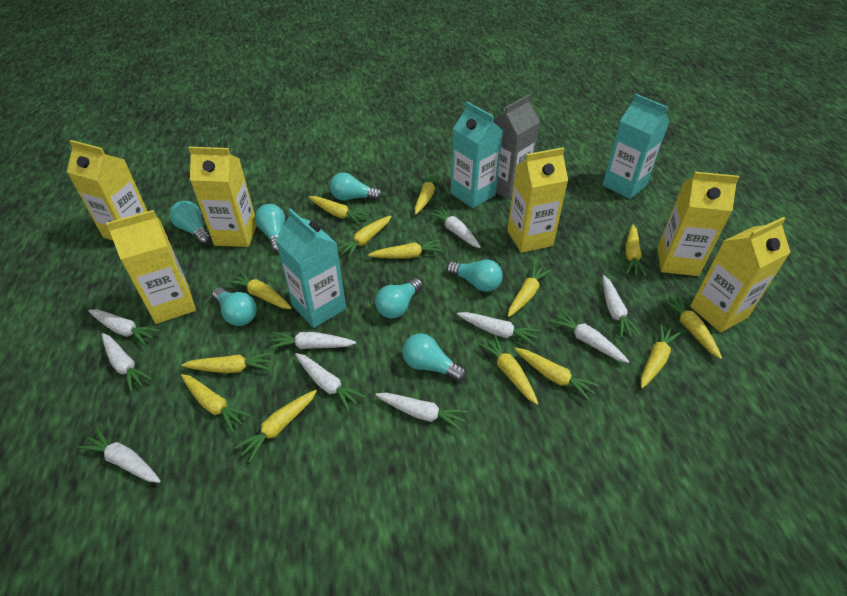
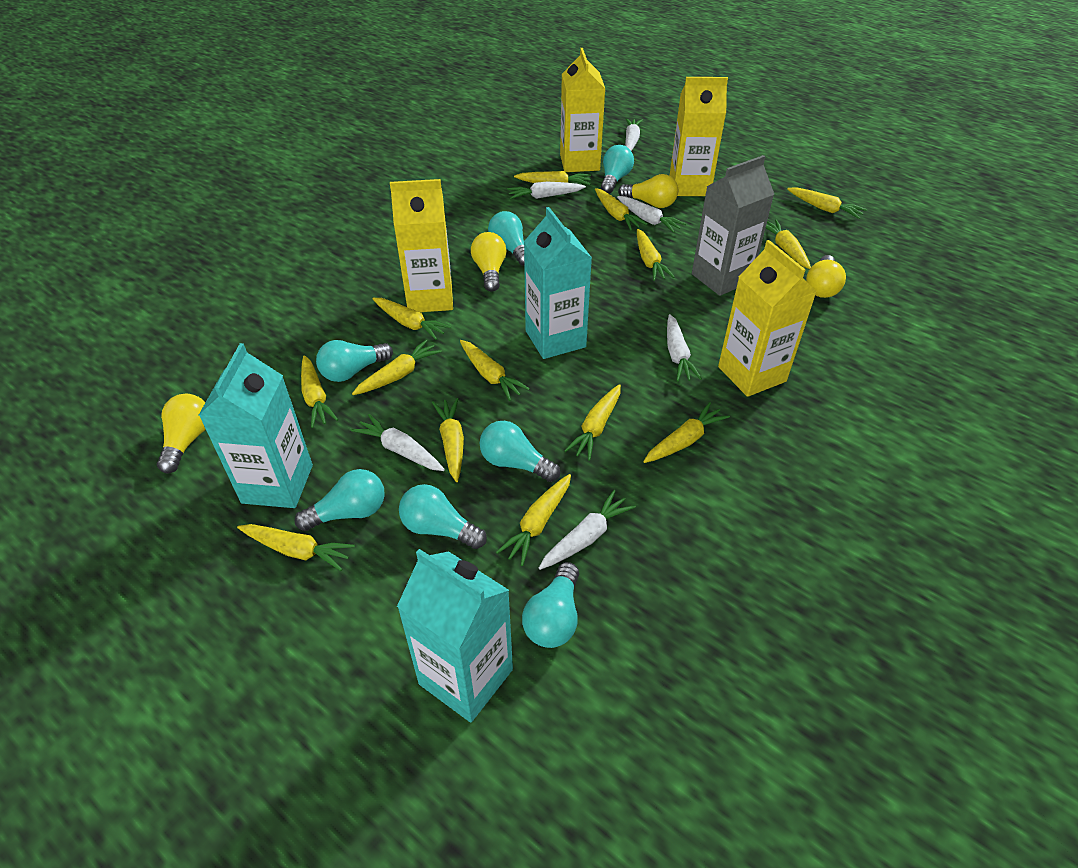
white carrot: [77,428,161,483] [88,309,160,346] [102,333,152,392] [268,332,356,349] [295,353,365,412] [376,393,468,431] [428,206,481,248] [457,312,540,346] [550,310,629,363] [603,275,641,338] = 10 -> [351,414,445,471] [507,182,586,199] [539,490,636,570] [617,196,686,233] [625,118,643,151] [667,314,702,381] = 6
yellow carton: [67,140,148,240] [106,210,196,324] [189,147,257,247] [507,147,568,253] [657,172,739,276] [690,217,791,333] = 6 -> [390,179,453,312] [560,48,605,172] [669,77,728,196] [718,240,817,397] = 4
yellow light bulb: none = 0 -> [157,394,206,473] [471,232,507,292] [618,174,678,208] [806,255,846,298] = 4

